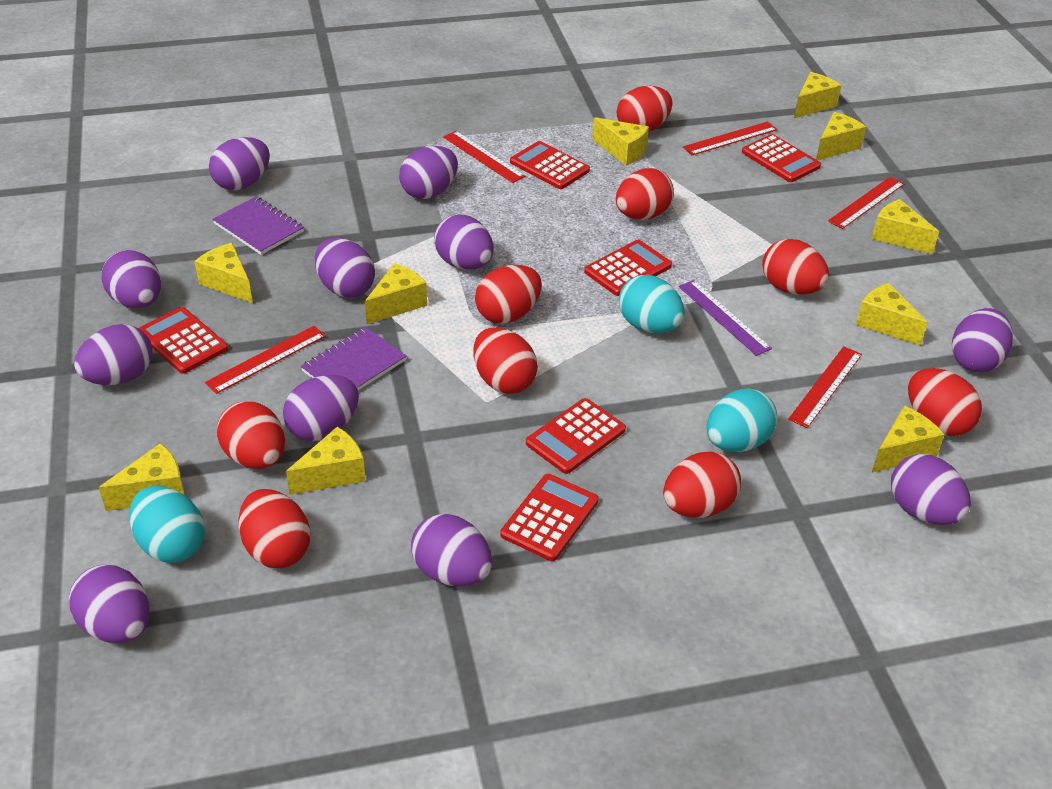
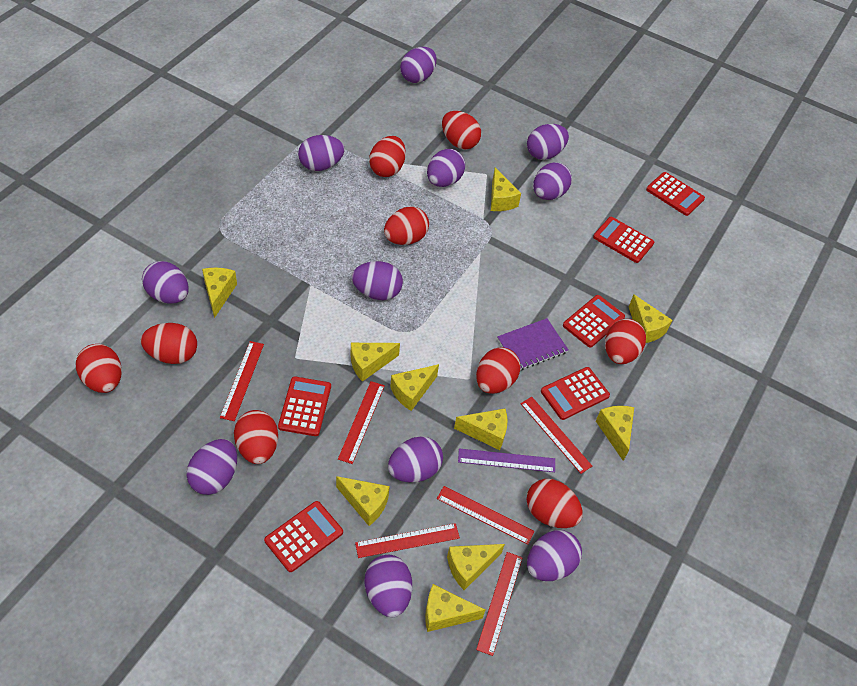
purple notebook: [213,196,304,255] [301,327,407,390] = 2 -> [497,318,568,370] = 1
red ruler: [205,326,326,394] [443,131,525,183] [683,121,777,155] [788,346,862,428] [828,177,904,229] = 5 -> [220,341,264,421] [338,381,385,464] [355,523,460,558] [437,486,534,545] [476,552,523,656] [521,397,592,474] = 6
turquoise egg: [129,486,205,563] [619,275,685,333] [707,388,778,452] = 3 -> none = 0

